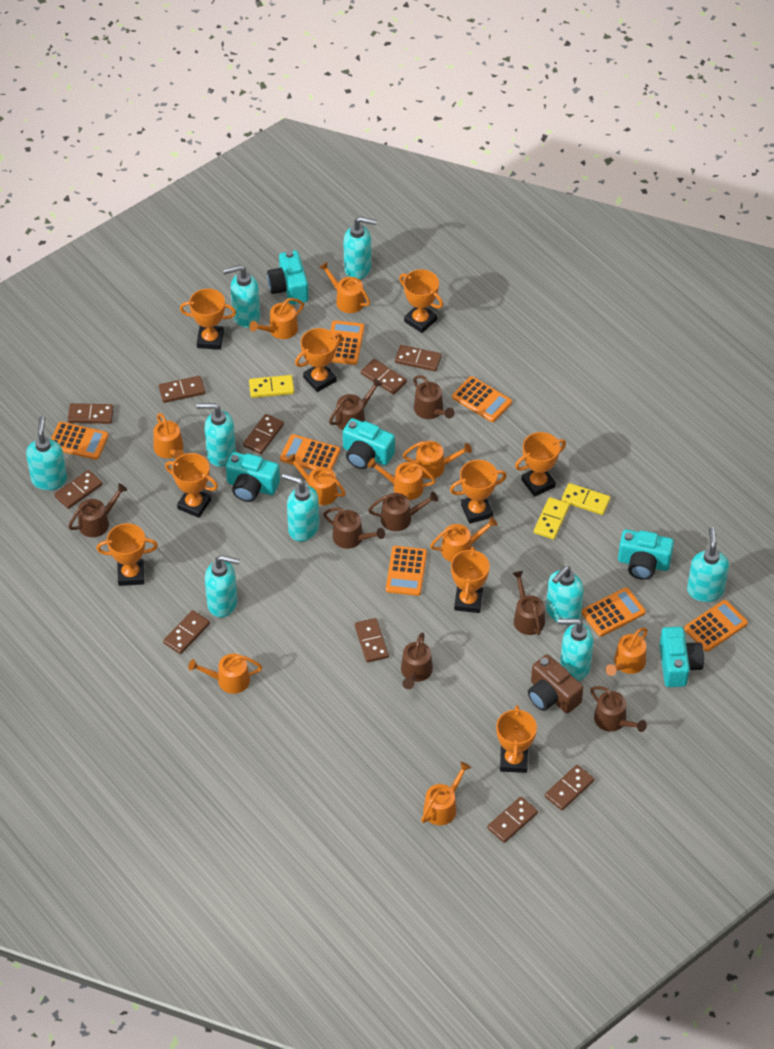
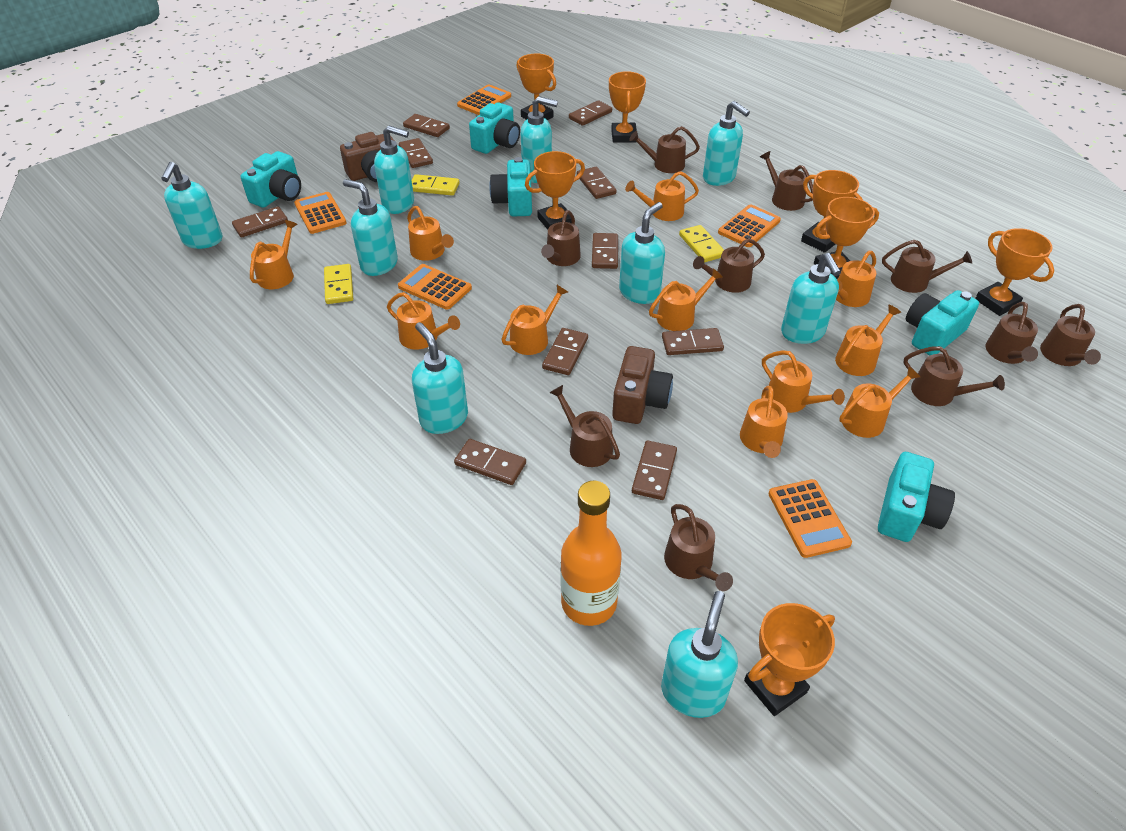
brown camera: [528,654,583,713] = 1 -> [340,132,394,182] [612,346,673,424] = 2
brown watering can: [68,483,127,537] [323,507,385,549] [329,378,383,430] [368,492,438,531] [401,632,433,689] [413,375,455,419] [512,571,545,635] [590,686,647,732] = 8 -> [541,210,581,266] [549,385,620,467] [629,126,700,173] [664,504,733,591] [693,238,765,293] [760,151,813,211] [882,240,972,293] [903,346,1005,406] [986,302,1038,364] [1040,304,1101,366] = 10
orange bottle: none = 0 -> [561,481,622,626] = 1
orange calculator: [51,422,109,460] [280,434,340,470] [330,320,365,365] [386,546,427,596] [452,376,512,422] [581,587,646,637] [684,600,748,652] = 7 -> [294,192,347,234] [398,264,472,310] [457,84,511,115] [718,204,781,247] [769,479,852,558] = 5
orange trophy: [97,523,158,586] [165,453,218,518] [180,289,236,350] [295,328,343,392] [399,269,443,333] [450,460,507,524] [451,547,489,613] [496,705,537,773] [515,432,566,497] = 9 -> [517,54,556,120] [525,151,585,229] [609,71,646,143] [744,603,835,716] [801,170,863,253] [814,197,879,279] [975,228,1054,316] = 7
orange watering can: [153,413,185,459] [188,654,262,694] [249,298,304,339] [286,453,346,505] [319,262,370,313] [367,458,436,500] [403,441,472,479] [421,762,471,825] [430,517,498,562] [605,628,648,676] = 10 -> [250,220,297,289] [387,292,460,350] [407,206,454,261] [501,285,568,355] [625,171,699,221] [649,268,723,331] [740,386,788,458] [762,350,845,413] [835,305,901,376] [836,251,876,307] [839,367,920,438] = 11

